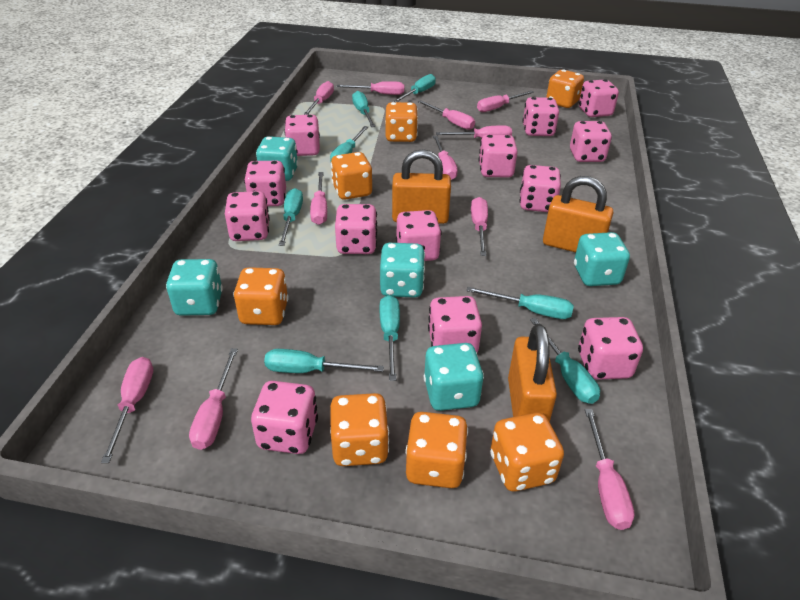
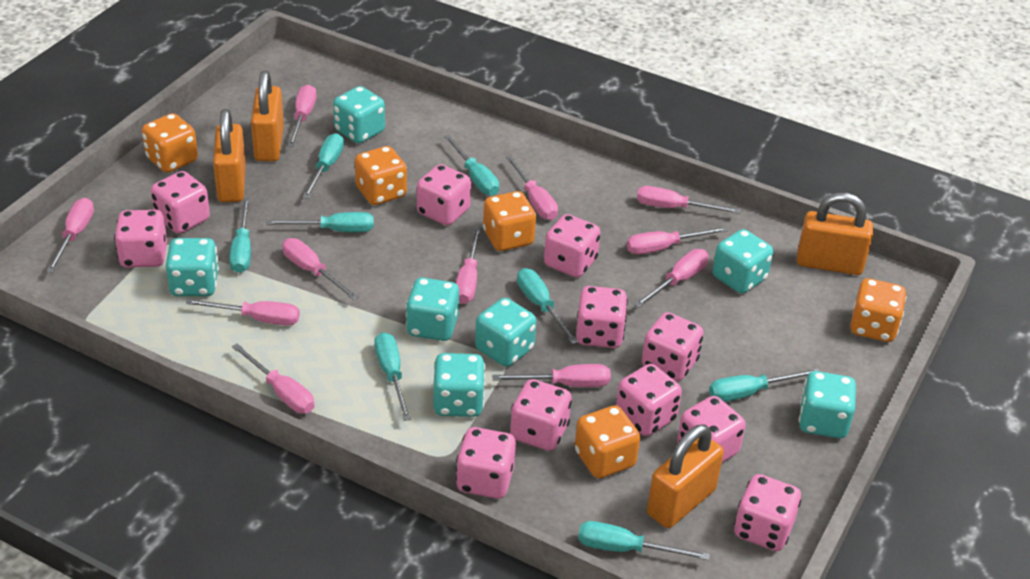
orange dice: [233,267,289,325] [330,393,389,466] [331,152,372,200] [385,102,418,142] [406,412,468,488] [490,412,564,492] [546,69,584,108] = 7 -> [142,113,198,172] [355,146,407,205] [483,191,536,251] [575,405,640,478] [850,278,907,342] = 5
orange padlock: [392,149,451,224] [508,324,557,422] [543,176,613,252] = 3 -> [213,109,246,202] [251,71,284,161] [647,424,724,528] [797,193,873,275] = 4
pink dice: [225,191,270,241] [244,161,286,206] [251,381,318,454] [284,115,320,156] [335,204,377,254] [396,210,442,261] [428,296,482,352] [479,135,517,177] [519,165,561,212] [522,97,559,136] [570,121,612,162] [578,317,643,380] [579,79,619,117] = 13 -> [114,210,167,267] [151,171,210,234] [417,164,471,225] [456,427,516,499] [510,379,572,451] [544,214,600,277] [576,286,628,348] [616,364,682,436] [642,312,703,381] [677,396,746,463] [734,474,801,551] = 11
turquoise dice: [166,259,223,316] [256,136,298,181] [380,243,425,297] [424,343,484,411] [574,232,630,286] = 5 -> [166,238,219,296] [333,86,385,143] [406,278,459,341] [433,353,485,417] [475,298,536,367] [712,229,773,293] [799,371,856,438] = 7

